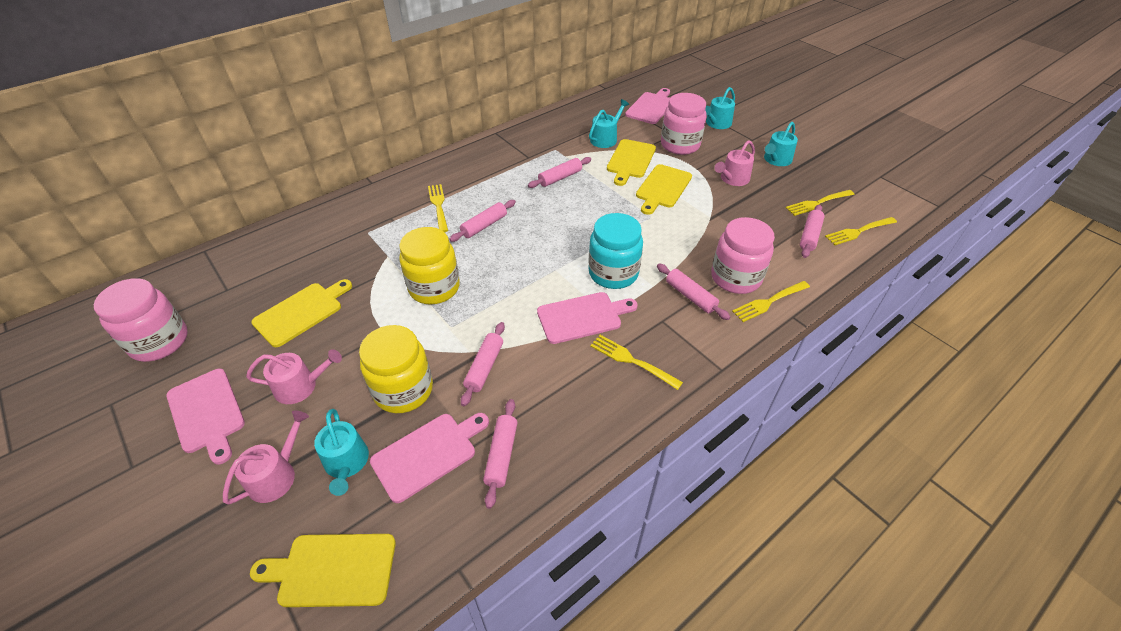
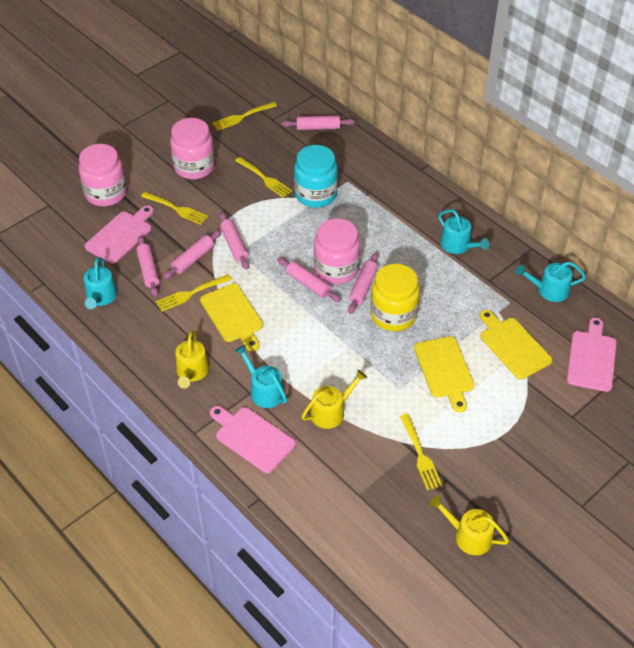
pink cutting board: [166,368,245,464] [370,413,489,503] [537,292,638,344] [625,88,670,124] = 4 -> [85,205,154,264] [210,406,296,473] [567,318,617,392] = 3
pink watering can: [223,410,309,505] [246,349,342,404] [715,140,755,186] = 3 -> none = 0
yellow cutting board: [250,534,396,607] [251,279,352,347] [607,139,656,186] [636,164,692,215] = 4 -> [200,283,263,351] [414,336,475,413] [480,310,552,379] = 3
yellow jar: [359,325,433,413] [399,227,460,304] = 2 -> [370,264,420,331] = 1
yellow watering can: none = 0 -> [176,331,209,388] [302,370,367,429] [429,495,509,555] = 3

